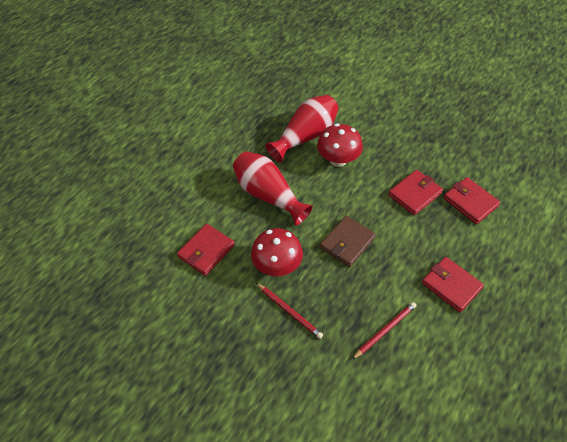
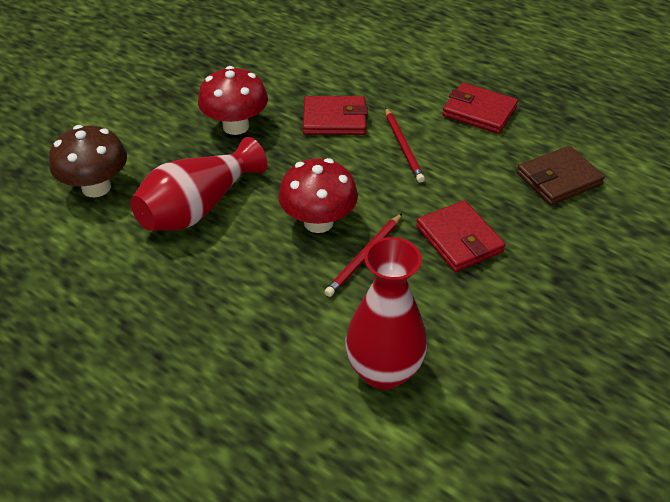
brown mushroom: none = 0 -> [49,125,127,197] = 1
red wallet: [177,224,235,276] [388,170,443,215] [422,257,484,312] [444,177,500,224] = 4 -> [303,96,368,135] [416,200,505,272] [442,83,518,134] = 3

